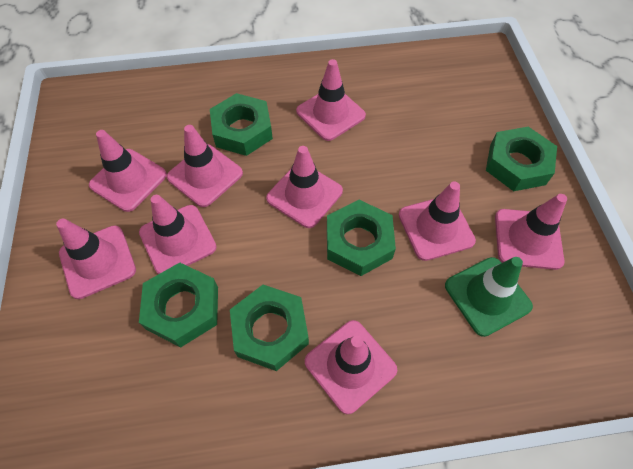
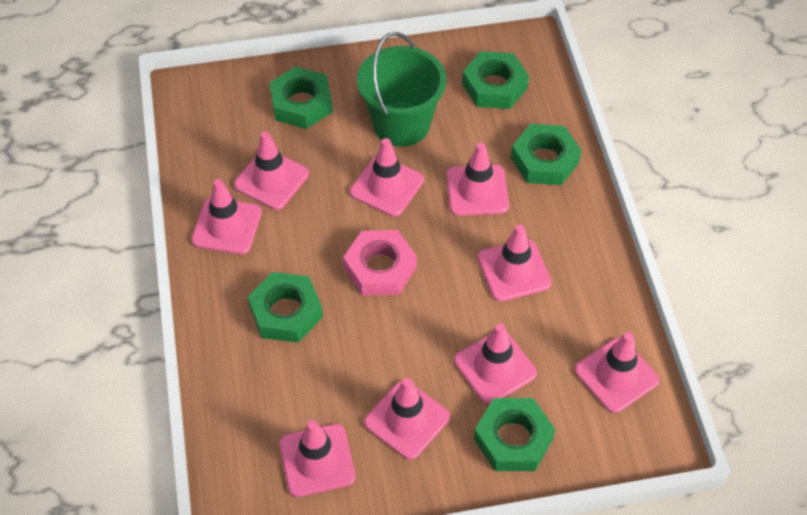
green bucket: none = 0 -> [357,32,446,147] = 1
green traffic cone: [445,257,533,337] = 1 -> none = 0
pink nut: none = 0 -> [343,230,417,295] = 1

